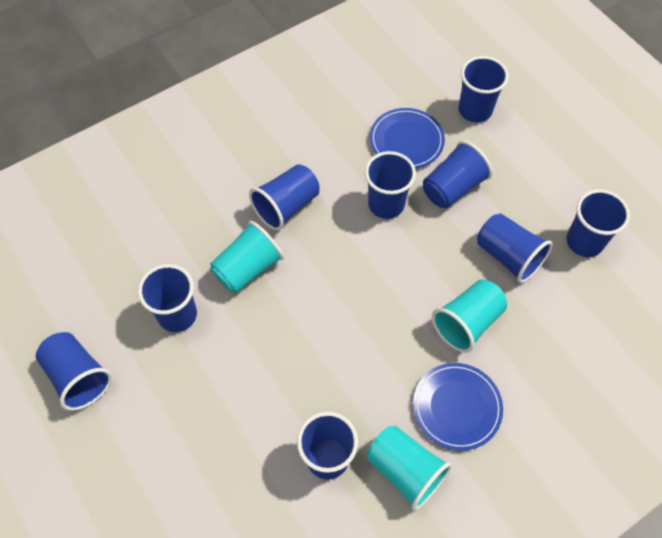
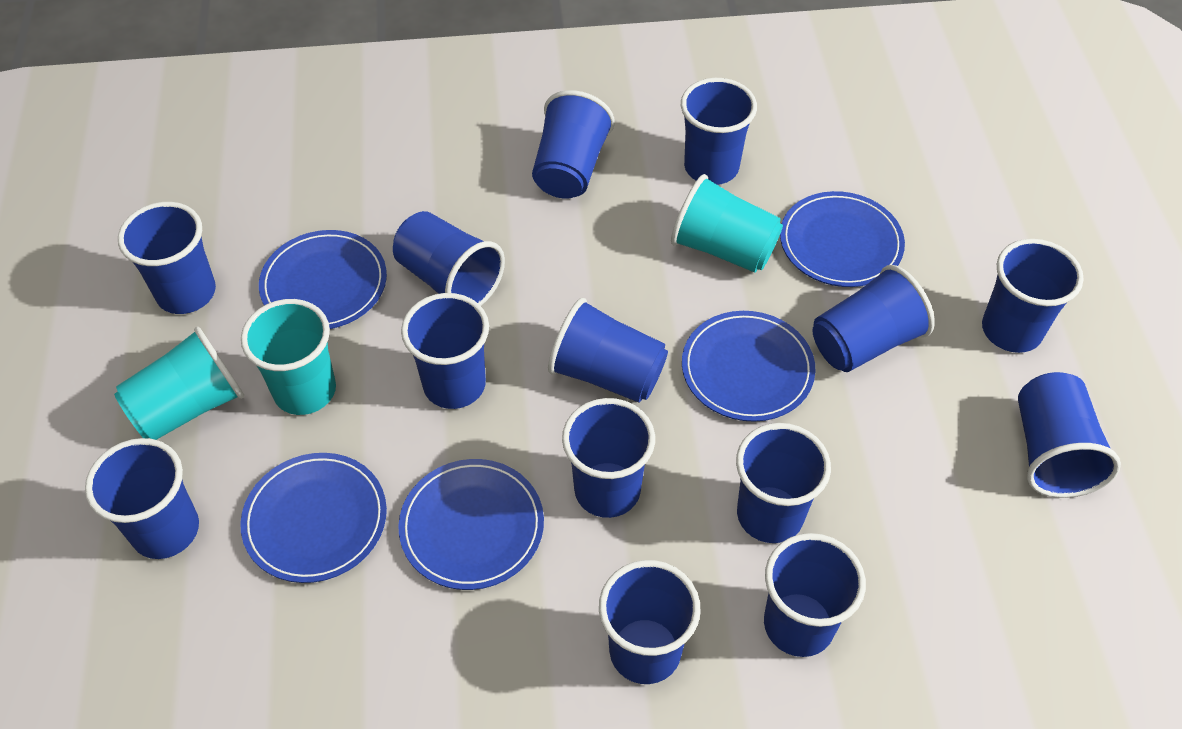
blue cup: [36,332,112,411] [138,264,197,332] [249,164,320,230] [297,412,358,480] [365,151,416,219] [423,141,493,208] [458,56,509,122] [477,213,553,283] [567,189,630,257] = 9 -> [85,438,199,559] [118,202,216,314] [393,211,505,306] [401,293,489,409] [532,90,615,199] [548,298,668,402] [562,398,655,518] [599,560,700,684] [681,78,757,185] [736,423,831,543] [764,533,866,657] [812,265,935,372] [982,239,1084,353] [1018,372,1121,498] = 14
blue plate: [370,108,445,169] [413,363,503,451] = 2 -> [240,453,387,583] [259,230,387,329] [398,459,544,590] [682,311,816,422] [780,191,905,287] = 5

